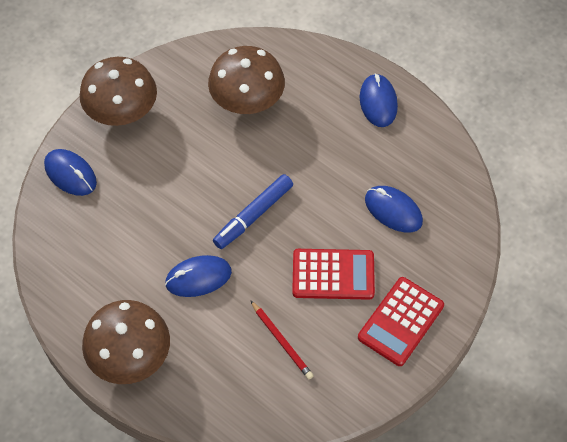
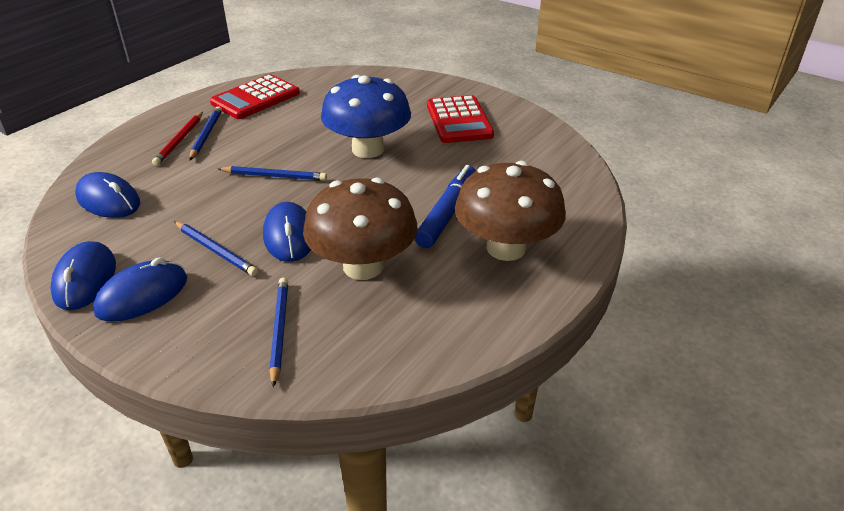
blue mushroom: none = 0 -> [321,75,411,158] = 1
blue pencil: none = 0 -> [174,221,258,276] [189,106,222,160] [218,166,327,181] [269,278,288,388] = 4
brown mushroom: [80,57,157,126] [82,300,170,384] [208,46,285,114] = 3 -> [303,178,418,280] [455,161,566,261] = 2

